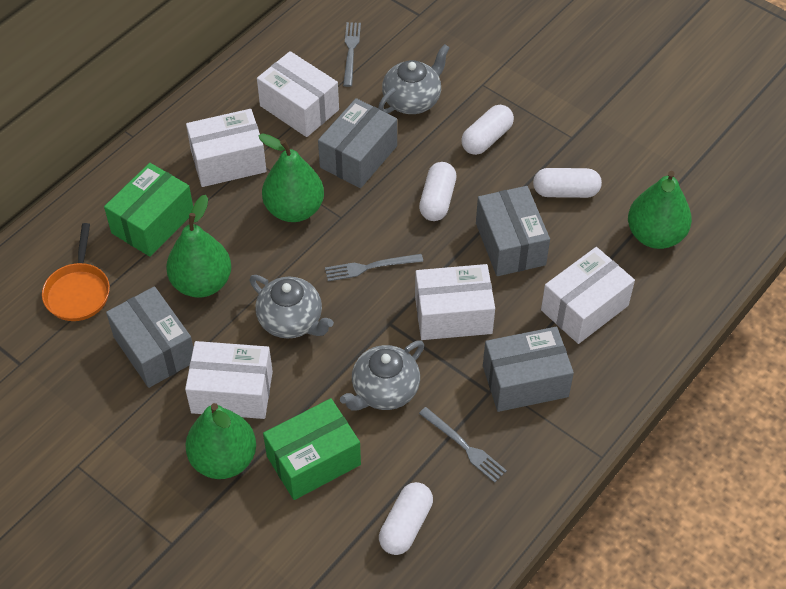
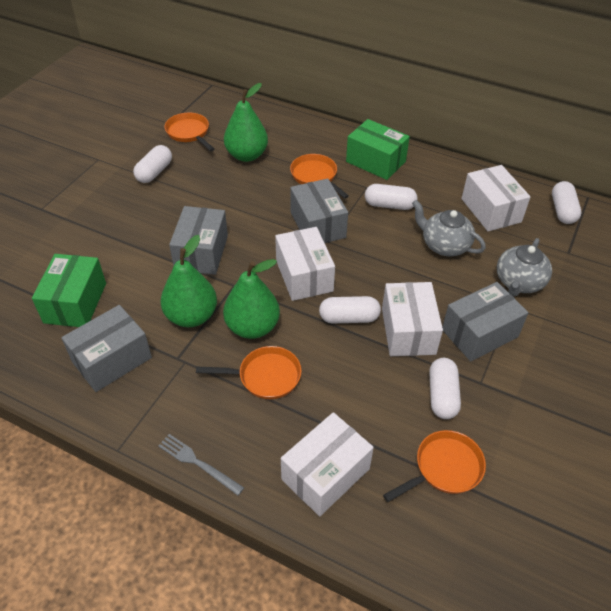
green pear: [166,195,231,298] [185,403,256,479] [258,133,324,222] [628,171,692,249] = 4 -> [161,235,217,327] [223,259,280,339] [224,83,268,162] = 3
grey fork: [325,254,423,281] [343,22,361,87] [419,407,507,483] = 3 -> [158,434,244,496] = 1
grey teapot: [250,275,334,338] [340,340,424,411] [378,44,450,114] = 3 -> [412,200,486,256] [497,238,552,297] = 2
orange pan: [42,223,110,321] = 1 -> [165,113,214,151] [196,346,302,399] [290,154,349,199] [383,430,486,502] = 4
white box: [185,341,273,419] [186,109,266,187] [257,51,339,137] [415,264,495,340] [541,247,635,344] = 5 -> [275,227,335,301] [281,412,374,517] [382,282,443,356] [461,165,531,231] = 4
white capsule: [379,482,433,555] [419,162,456,221] [461,105,514,155] [533,168,602,198] = 4 -> [133,145,172,183] [319,296,381,323] [365,184,417,210] [429,358,461,419] [552,181,581,224] = 5

